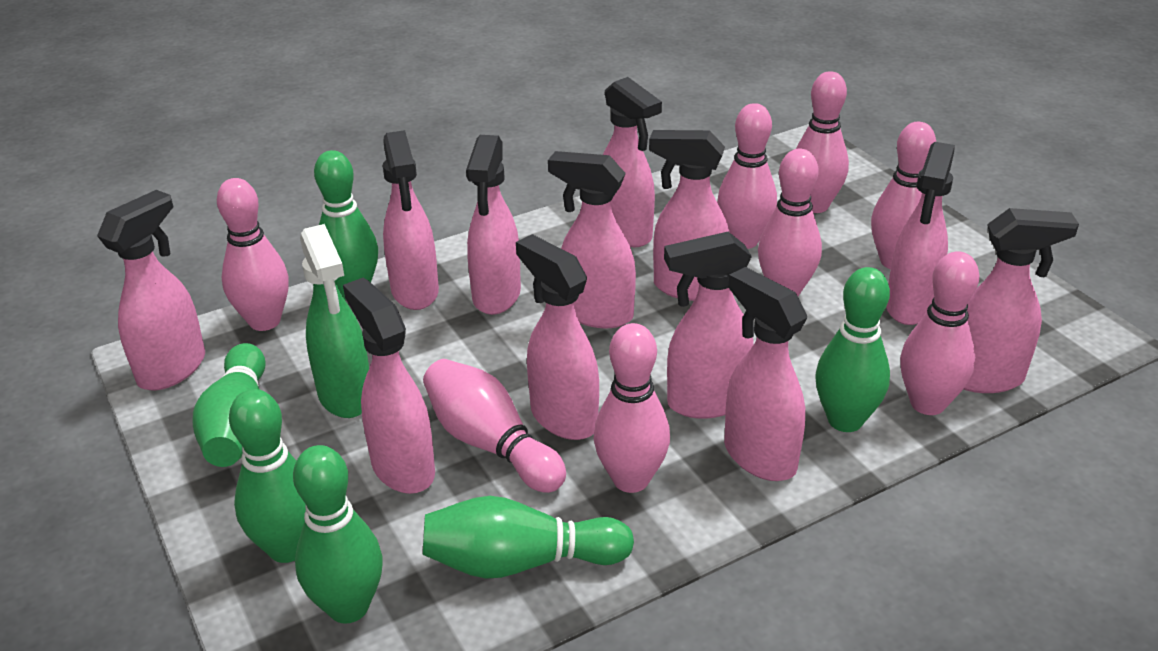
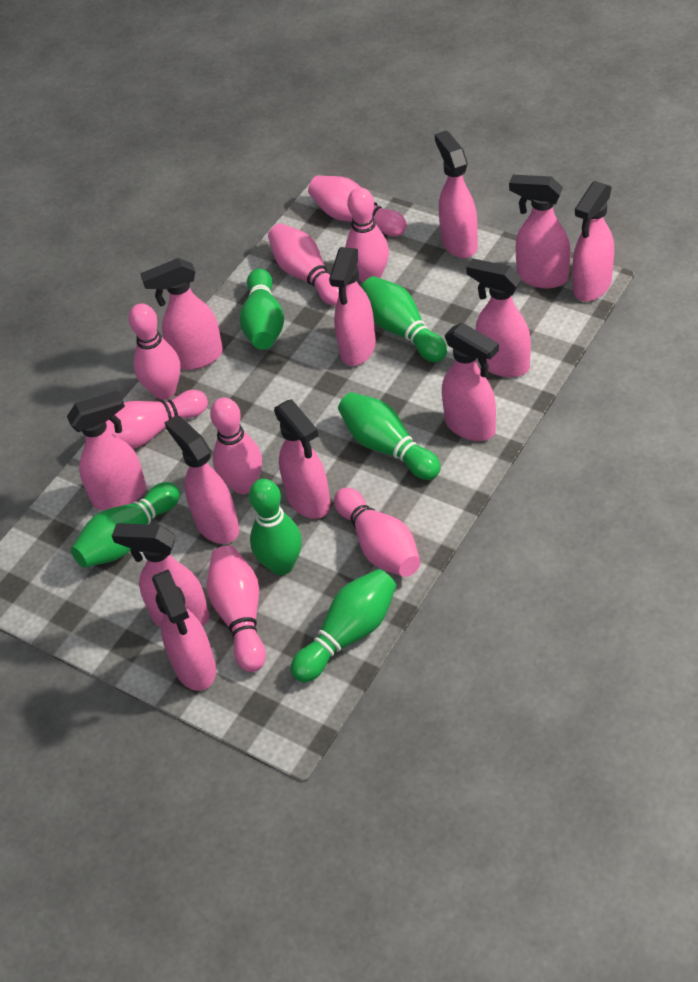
green spray bottle: [300,224,369,418] = 1 -> none = 0

